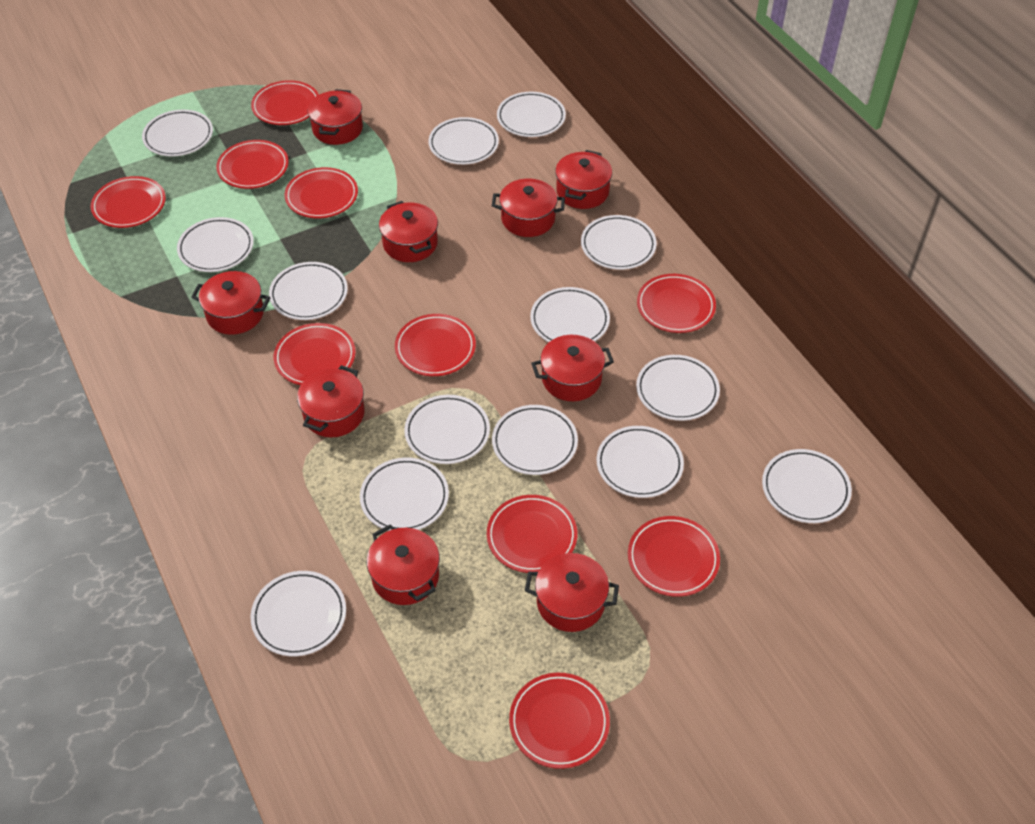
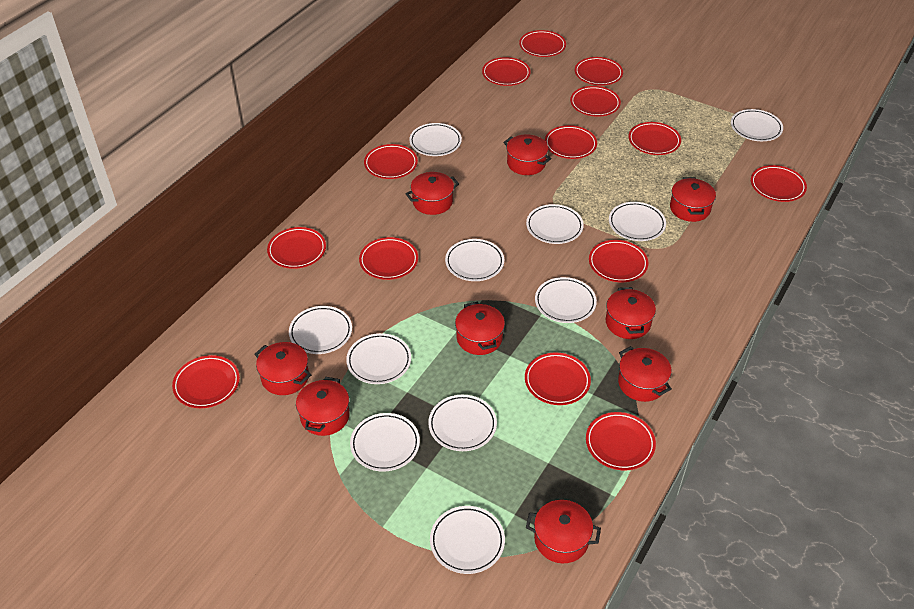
red plate: [91,176,166,228] [216,140,289,189] [251,80,319,125] [274,323,356,385] [285,167,358,218] [395,314,476,376] [487,495,577,573] [509,673,610,769] [628,516,720,597] [637,274,716,333] = 10 -> [172,355,240,408] [267,227,326,269] [359,237,418,280] [364,144,418,179] [482,57,531,86] [519,30,566,57] [525,353,591,405] [545,125,597,159] [570,86,621,117] [575,57,623,85] [586,412,656,470] [589,240,649,282] [629,122,681,155] [751,165,807,202] = 14
white plate: [142,110,213,157] [177,217,254,272] [251,571,346,656] [269,262,348,320] [360,457,449,531] [404,395,490,464] [428,117,499,165] [492,405,578,475] [497,92,566,137] [530,287,610,342] [581,215,657,270] [597,426,684,498] [636,355,720,421] [762,449,852,523] = 14 -> [289,306,352,354] [346,333,411,384] [350,413,420,471] [409,123,462,156] [428,395,497,451] [430,506,505,574] [445,239,504,281] [526,204,584,244] [535,277,597,323] [609,202,666,241] [731,109,783,141] = 11

